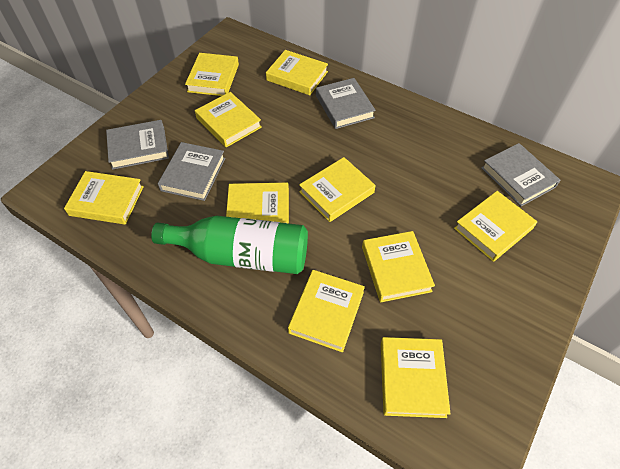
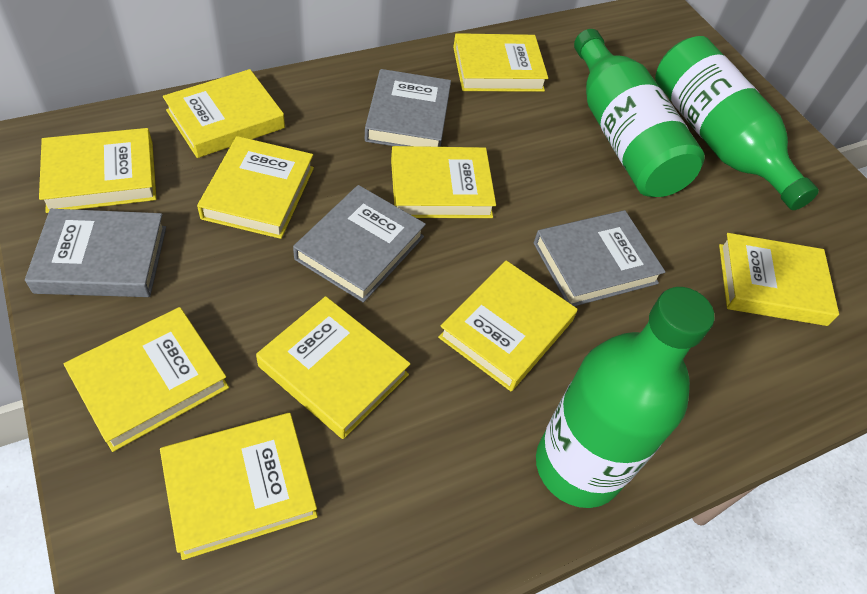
green bottle: [151,216,308,274] = 1 -> [536,287,714,508] [574,29,705,197] [655,36,819,210] = 3

